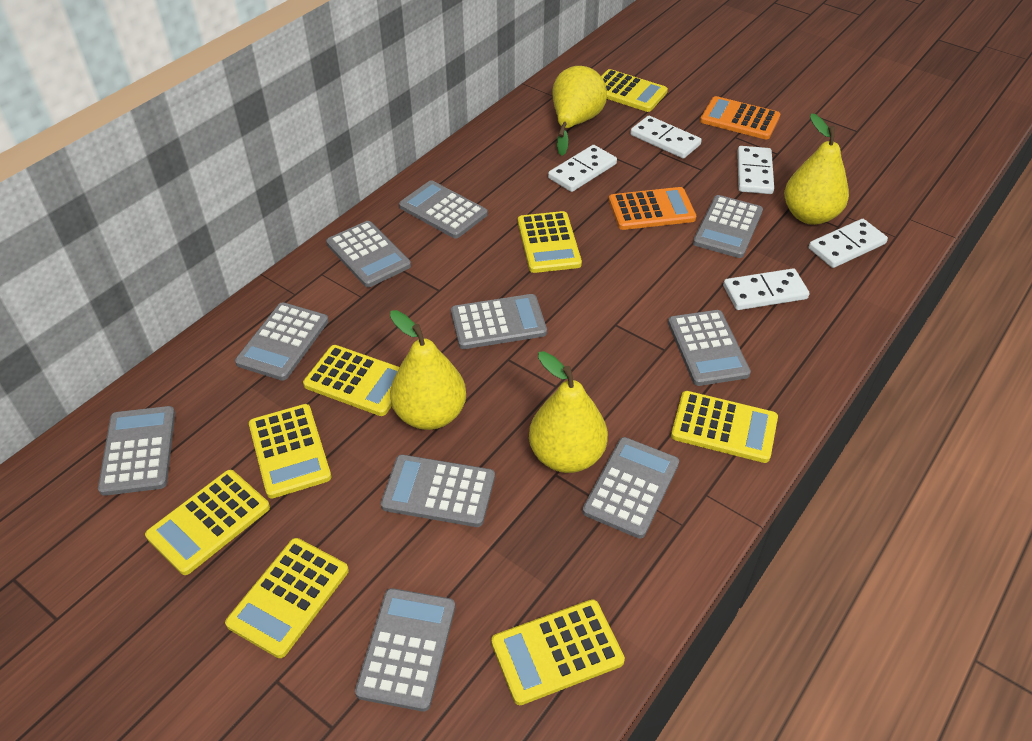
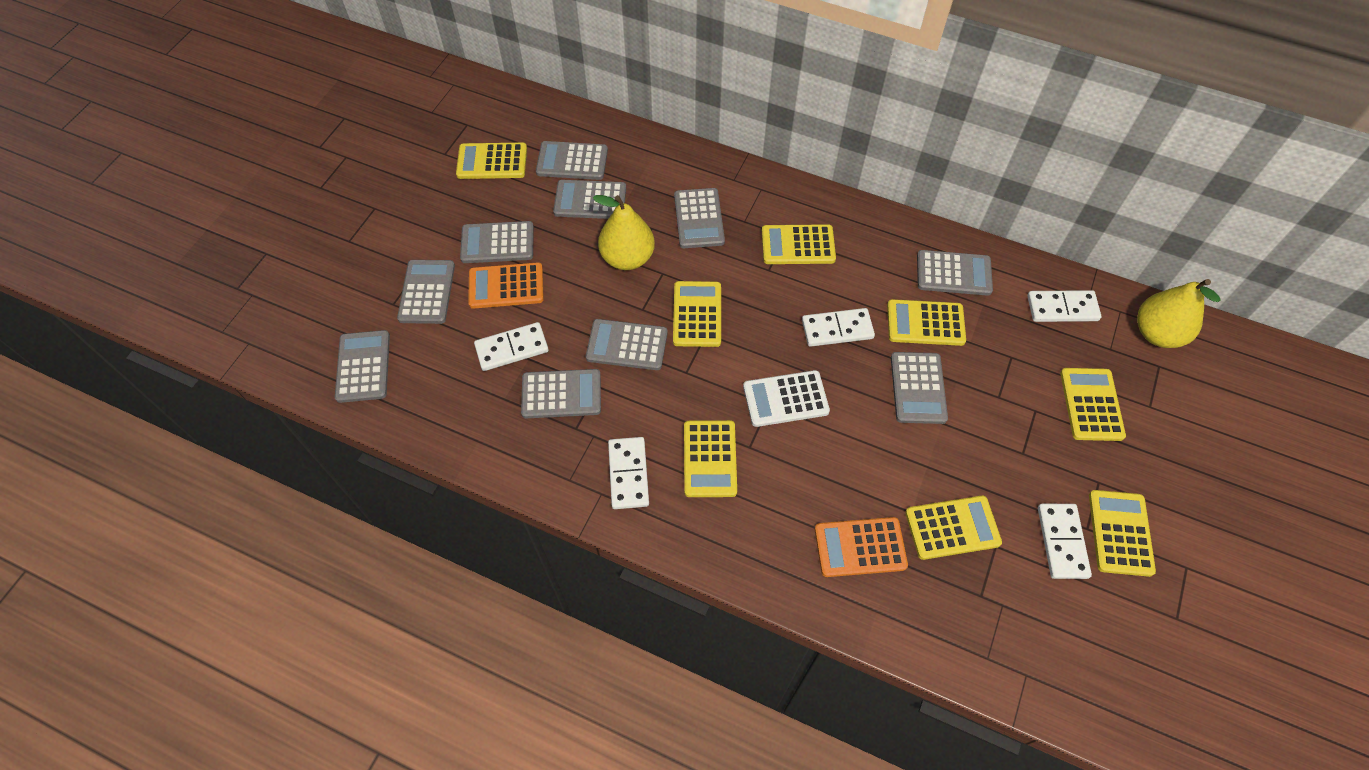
white calculator: none = 0 -> [743,370,830,427] = 1
yellow pear: [390,310,466,430] [529,351,608,473] [553,66,607,156] [784,113,849,225] = 4 -> [593,195,655,270] [1137,279,1221,348] = 2

